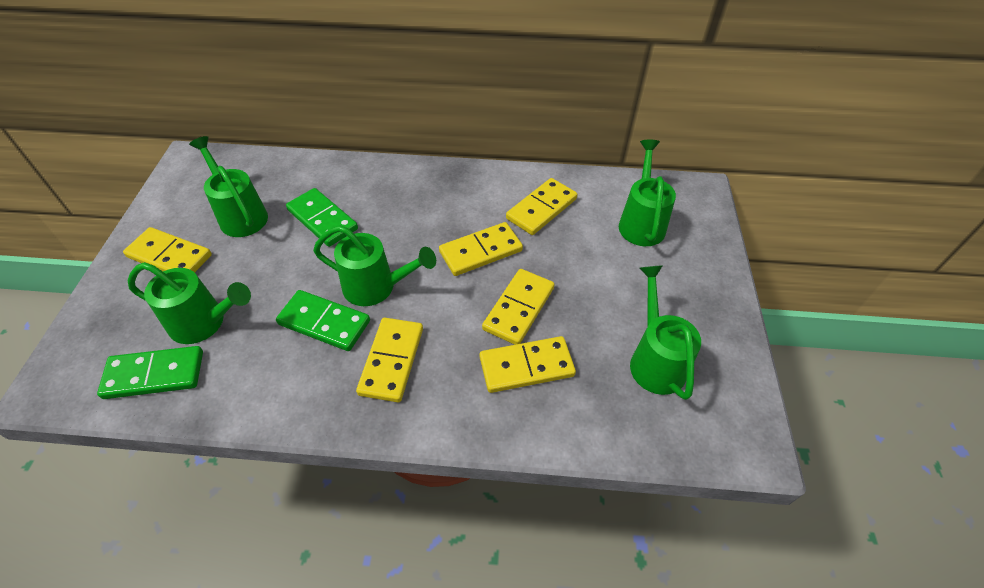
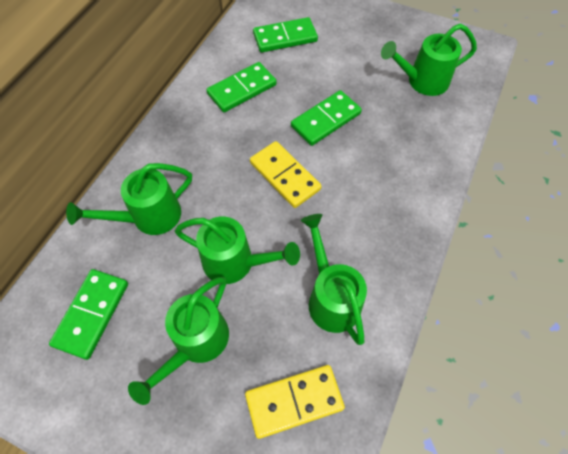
green domino: [97,346,203,399] [276,290,370,351] [286,188,358,247] = 3 -> [49,269,128,360] [207,62,277,112] [253,17,318,53] [291,90,362,146] = 4
yellow domino: [123,227,212,273] [356,318,423,402] [439,222,523,276] [480,336,576,393] [482,269,555,345] [506,178,578,235] = 6 -> [245,365,345,439] [250,141,322,208] = 2

